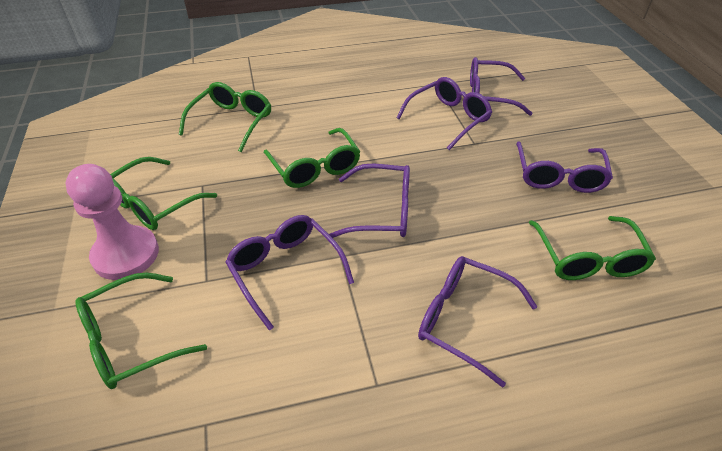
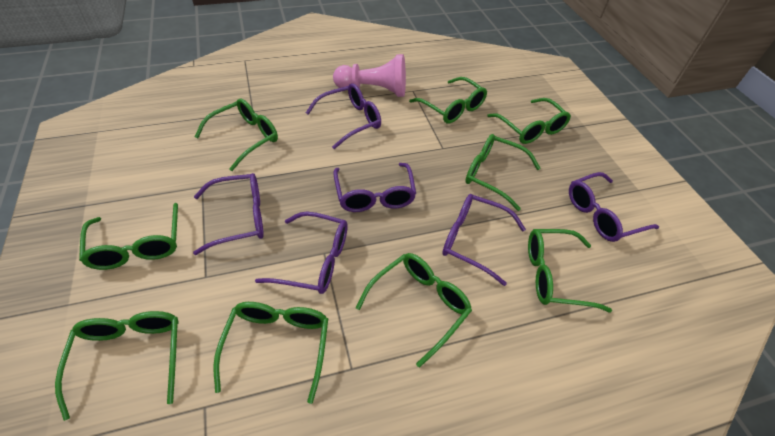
green glasses: [75,273,207,389] [110,157,217,230] [179,82,271,152] [264,128,361,188] [529,216,656,280] = 5 -> [55,311,179,421] [79,203,178,270] [195,98,278,171] [213,302,328,404] [356,253,472,368] [409,77,487,124] [465,134,541,211] [487,98,571,144] [528,229,612,313] = 9

